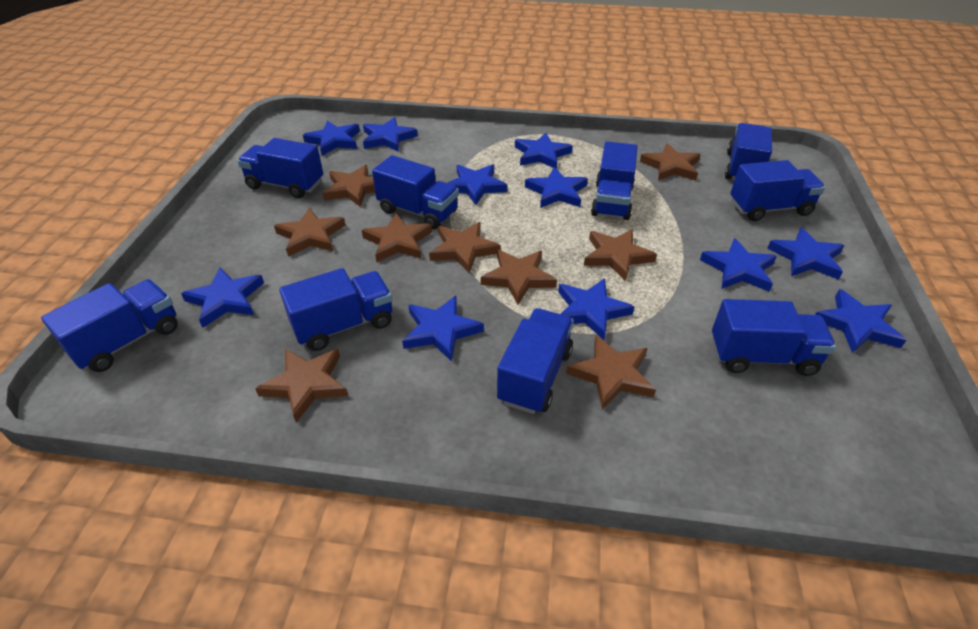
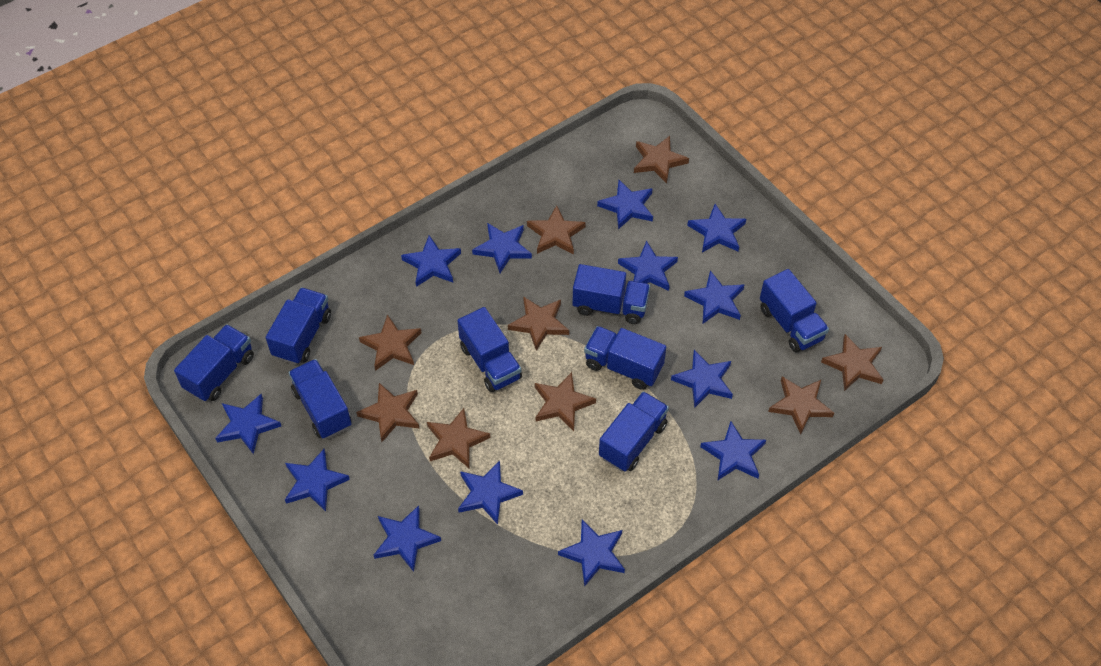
blue star: [181,268,264,328] [303,121,360,156] [363,117,418,152] [402,296,484,362] [447,164,507,205] [515,133,573,169] [525,167,588,208] [558,278,634,340] [700,238,777,292] [767,228,844,280] [815,289,906,353] = 11 -> [215,394,281,454] [285,449,350,512] [374,505,441,572] [401,235,461,287] [458,461,523,525] [472,223,532,273] [558,520,625,587] [597,180,653,229] [618,241,678,291] [671,350,733,408] [684,270,744,324] [687,204,746,253] [700,421,766,481] = 13
blue truck: [41,279,178,372] [238,138,323,198] [279,268,392,351] [372,155,459,229] [497,308,573,414] [591,141,638,220] [712,299,836,376] [725,123,772,180] [730,160,825,221] = 9 -> [174,324,254,402] [266,287,331,365] [288,359,352,439] [457,307,522,392] [572,264,650,324] [584,326,666,390] [599,391,669,471] [760,269,829,353] = 8

